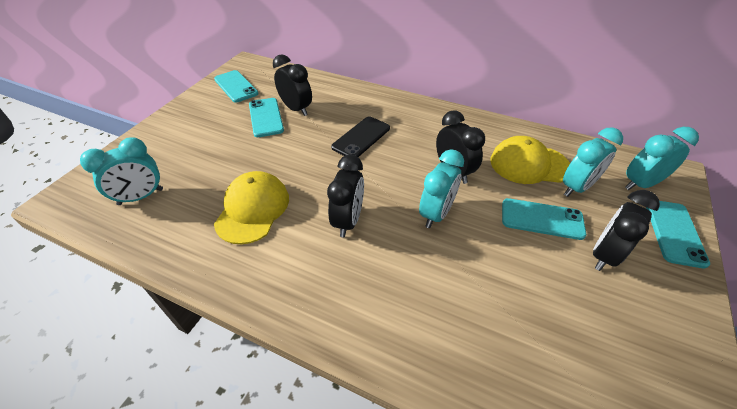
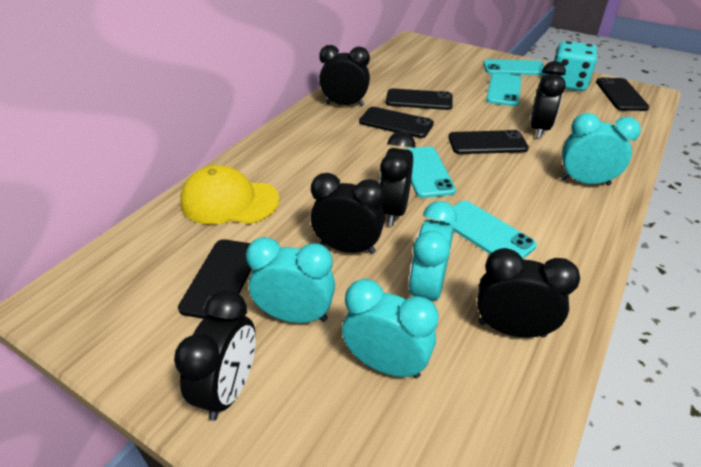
black clock: [273,54,312,116] [327,155,364,237] [436,110,485,184] [593,190,660,271] = 4 -> [174,290,256,421] [310,173,385,254] [319,45,370,107] [379,131,415,226] [477,248,580,338] [530,61,566,138] = 6
black phone: [331,117,390,157] = 1 -> [178,239,251,319] [359,107,434,138] [386,88,453,110] [448,130,529,154] [596,77,649,111] = 5
turquoise dice: none = 0 -> [554,41,597,91] = 1
yellow cap: [214,171,289,244] [490,136,570,184] = 2 -> [180,165,280,224] = 1

